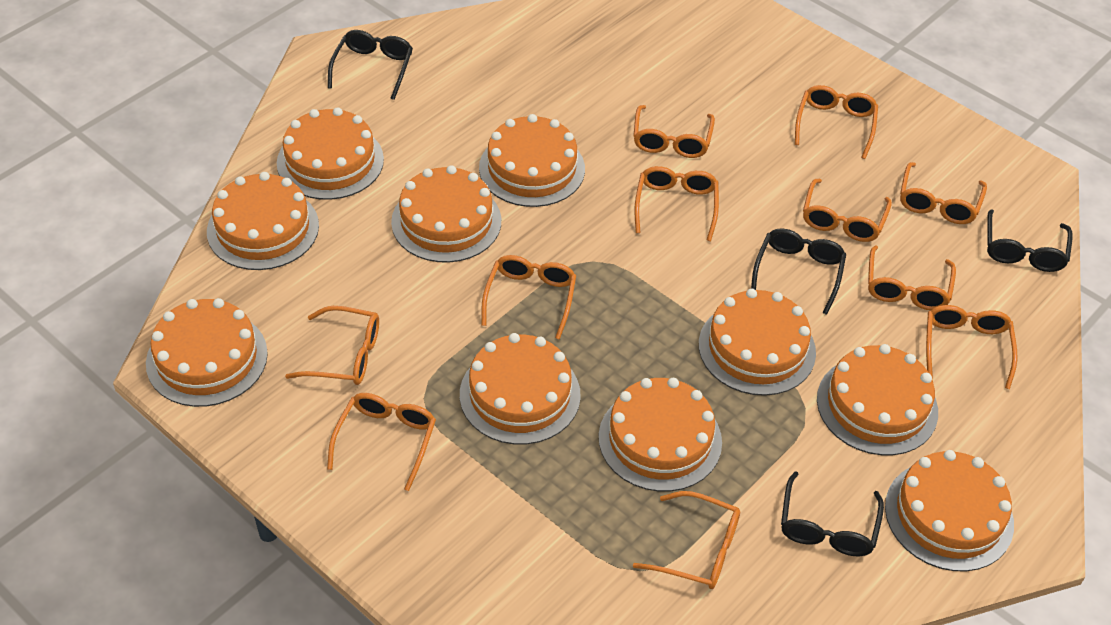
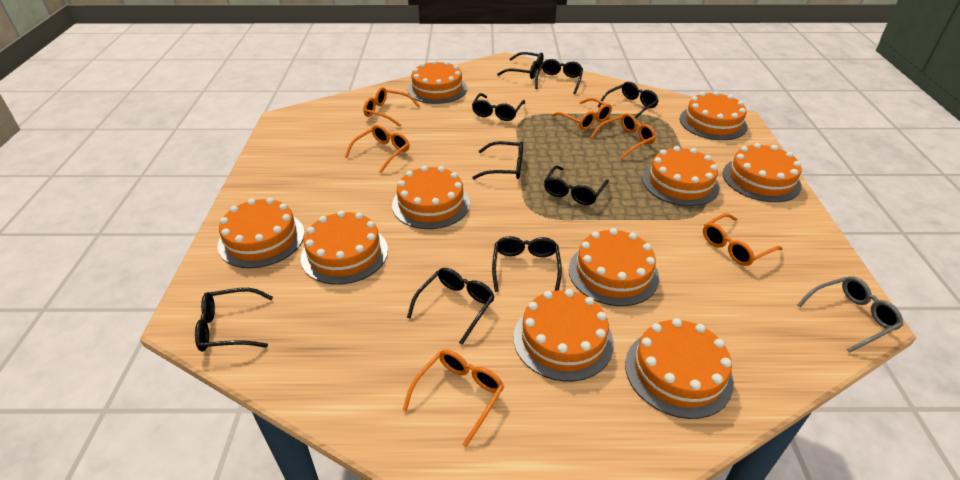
black glasses: [328,30,413,100] [751,228,846,315] [781,471,884,556] [987,209,1073,272] = 4 -> [195,288,273,352] [407,268,495,345] [472,93,525,121] [472,141,523,179] [492,236,562,292] [497,52,544,79] [535,59,583,94] [544,166,609,205] [598,82,659,118] = 9
grey glasses: none = 0 -> [797,276,903,353] = 1
orange glasses: [285,306,379,385] [327,393,436,491] [481,255,576,340] [633,105,715,158] [633,491,740,589] [634,166,719,241] [795,85,878,159] [803,179,892,242] [868,245,956,310] [900,162,987,224] [926,305,1017,389] = 11 -> [345,125,410,173] [363,87,420,127] [403,350,504,447] [551,98,612,130] [590,113,656,159] [703,213,783,266] = 6

